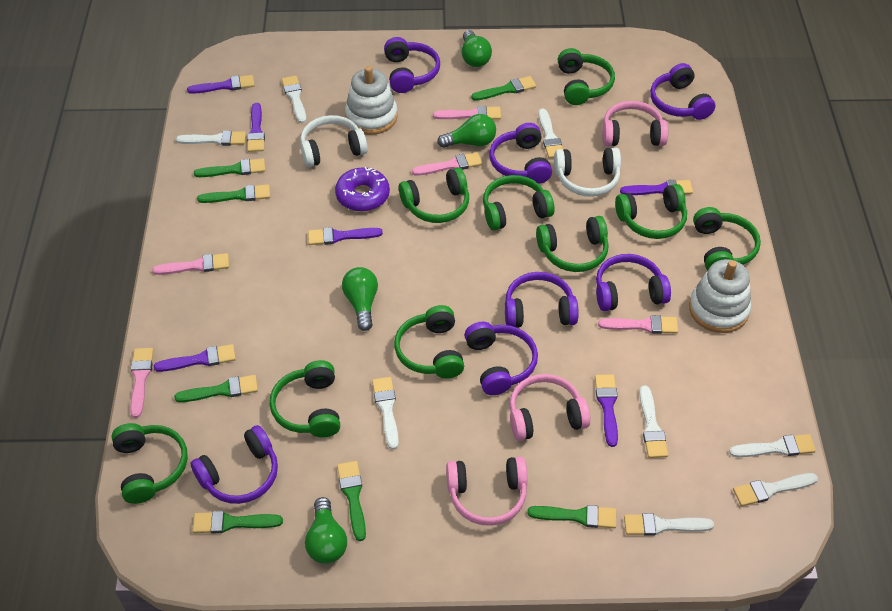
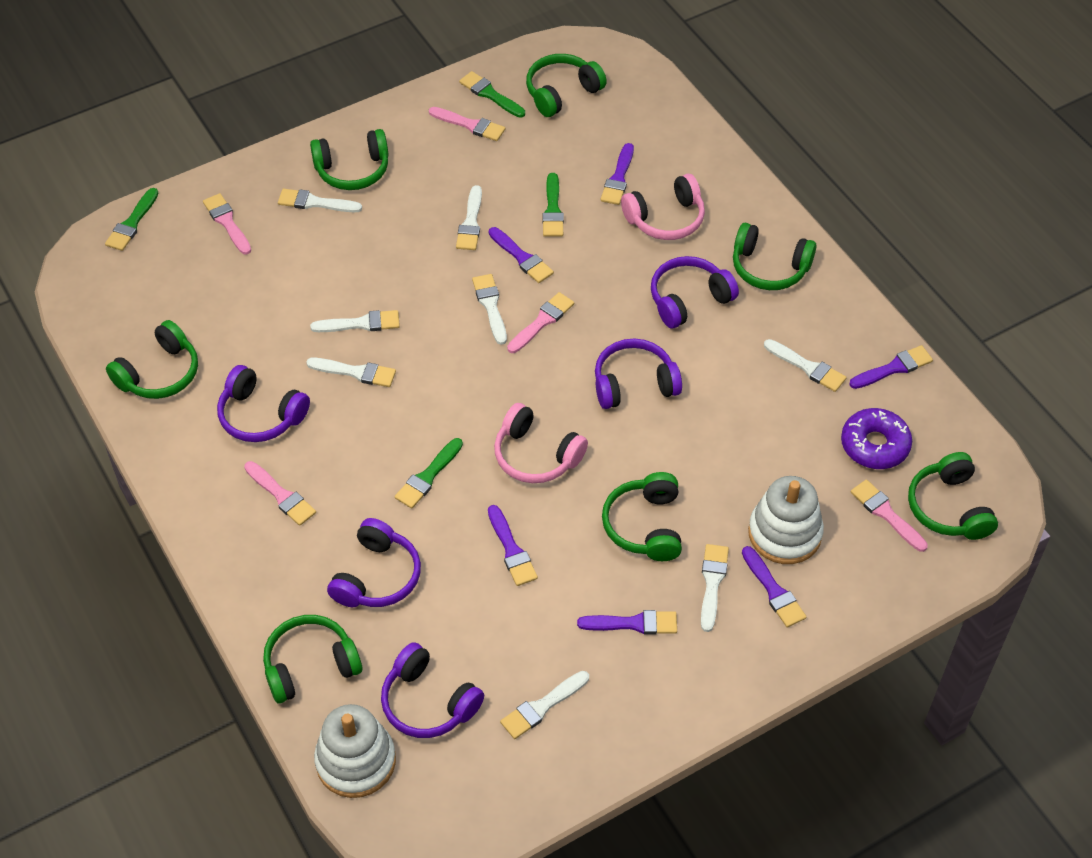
green brush: [174,375,258,402] [192,511,283,533] [194,158,266,177] [197,184,270,203] [337,461,366,541] [471,76,536,101] [527,505,616,528] = 7 -> [105,188,159,251] [395,438,463,509] [459,71,525,118] [542,173,564,237] = 4
green headphones: [111,423,188,504] [270,360,340,437] [394,305,464,379] [399,167,469,223] [483,175,555,230] [536,216,609,272] [558,48,615,105] [615,184,687,239] [693,207,761,270] = 9 -> [106,320,198,399] [263,615,362,703] [310,129,388,190] [526,54,607,117] [602,472,682,561] [733,223,816,290] [908,452,998,540] = 7
green light bulb: [305,497,347,564] [342,267,378,331] [437,114,496,148] [462,30,492,67] = 4 -> none = 0
pink headphones: [446,456,528,526] [509,374,590,441] [602,101,668,146] = 3 -> [494,403,588,483] [621,174,705,240] = 2
purple headphones: [191,425,278,504] [384,37,440,93] [464,322,538,395] [489,123,552,184] [505,272,579,328] [596,254,671,311] [650,63,715,120] = 7 -> [217,365,310,442] [327,518,421,607] [381,642,484,738] [595,338,682,409] [651,256,739,328] = 5
white headphones: [300,115,368,167] [554,148,621,197] = 2 -> none = 0

